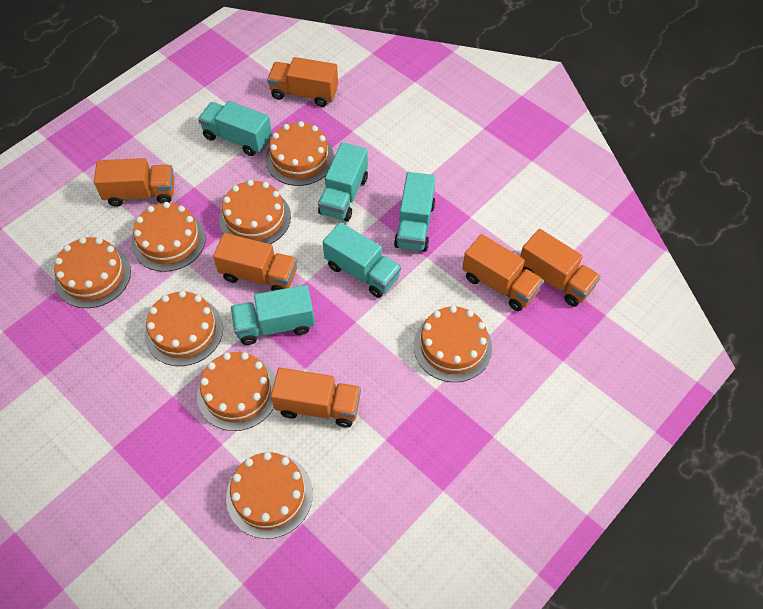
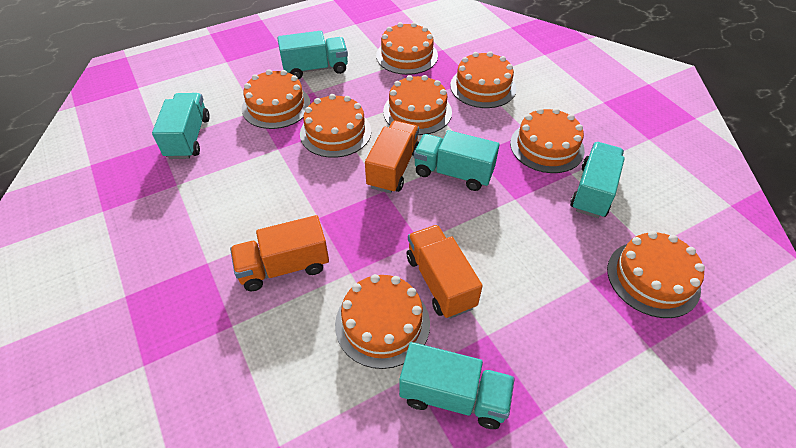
orange truck: [94,158,175,207] [213,233,297,291] [267,57,338,107] [271,368,361,427] [462,234,544,311] [520,229,601,307] = 6 -> [230,215,329,291] [365,121,419,193] [407,225,483,319] = 3

